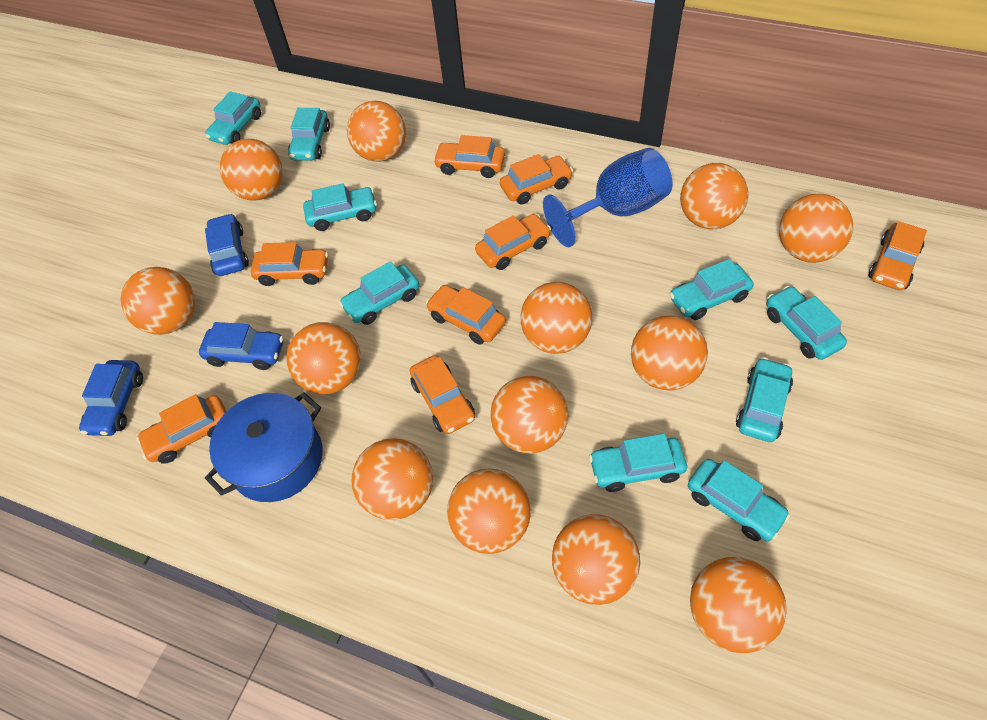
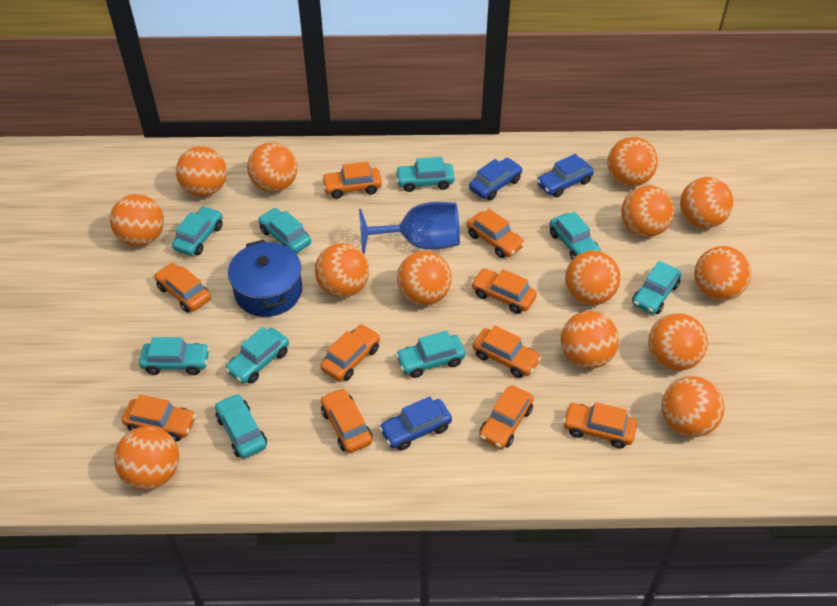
orange ball: [121,267,195,335] [220,139,283,200] [286,322,361,395] [347,101,406,162] [351,438,433,520] [447,468,531,554] [491,376,568,453] [521,282,592,354] [552,514,640,605] [631,316,708,391] [680,163,748,229] [690,557,787,653] [779,194,853,263] = 13 -> [110,194,164,246] [114,426,179,490] [176,146,227,197] [247,142,297,192] [315,243,369,298] [397,251,452,306] [561,311,619,369] [565,251,620,305] [607,137,658,187] [621,185,674,237] [648,313,708,371] [661,376,724,437] [680,177,733,228] [694,246,751,301] = 14
orange car: [136,394,226,464] [251,242,328,286] [410,355,475,434] [426,285,506,345] [433,135,505,178] [475,214,551,270] [500,154,573,204] [869,221,927,290] = 8 -> [122,395,196,442] [154,263,211,312] [320,324,380,381] [321,388,372,453] [322,162,382,199] [467,209,525,258] [471,269,537,314] [472,325,541,378] [479,386,534,449] [563,402,637,449] = 10

